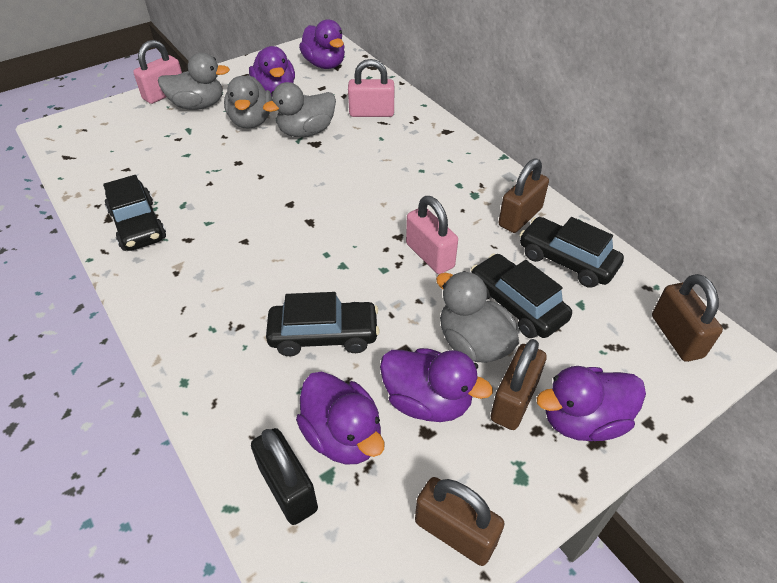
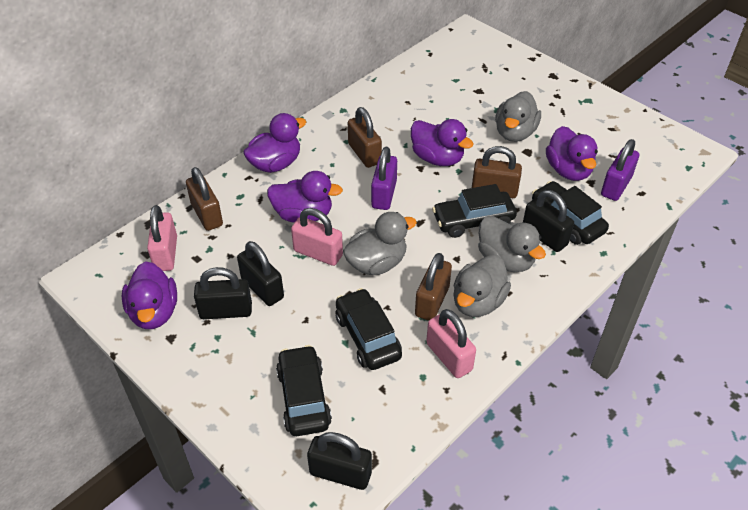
black padlock: [251,428,318,525] = 1 -> [194,267,252,319] [237,241,284,306] [307,432,372,490] [523,190,574,252] = 4
purple padlock: none = 0 -> [371,147,397,210] [601,139,639,201] = 2

